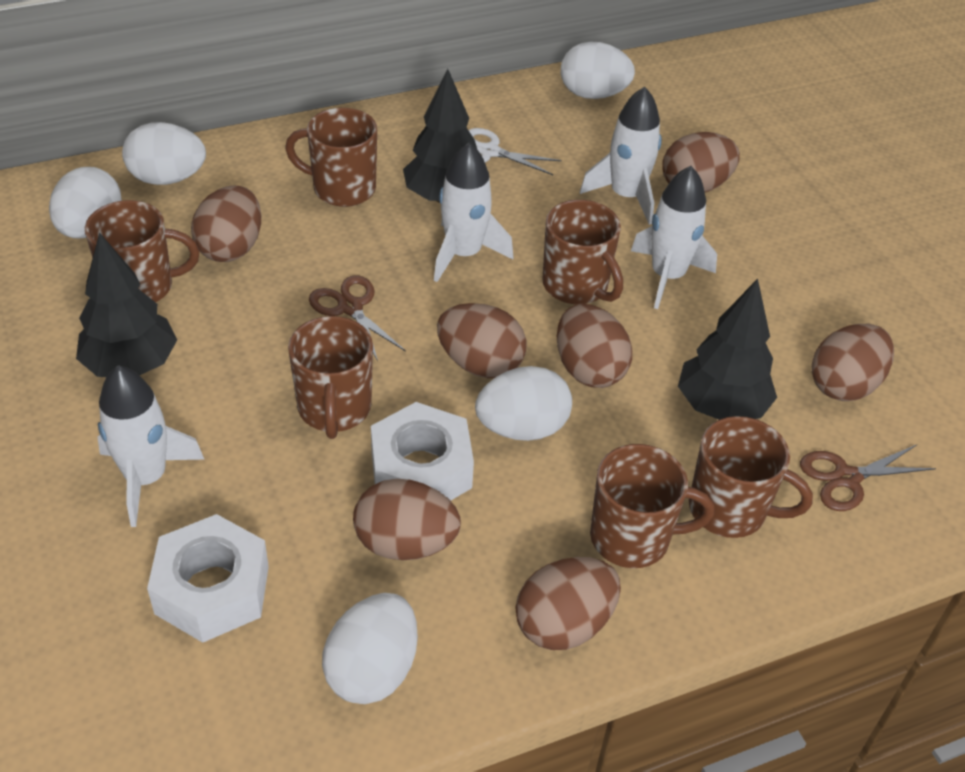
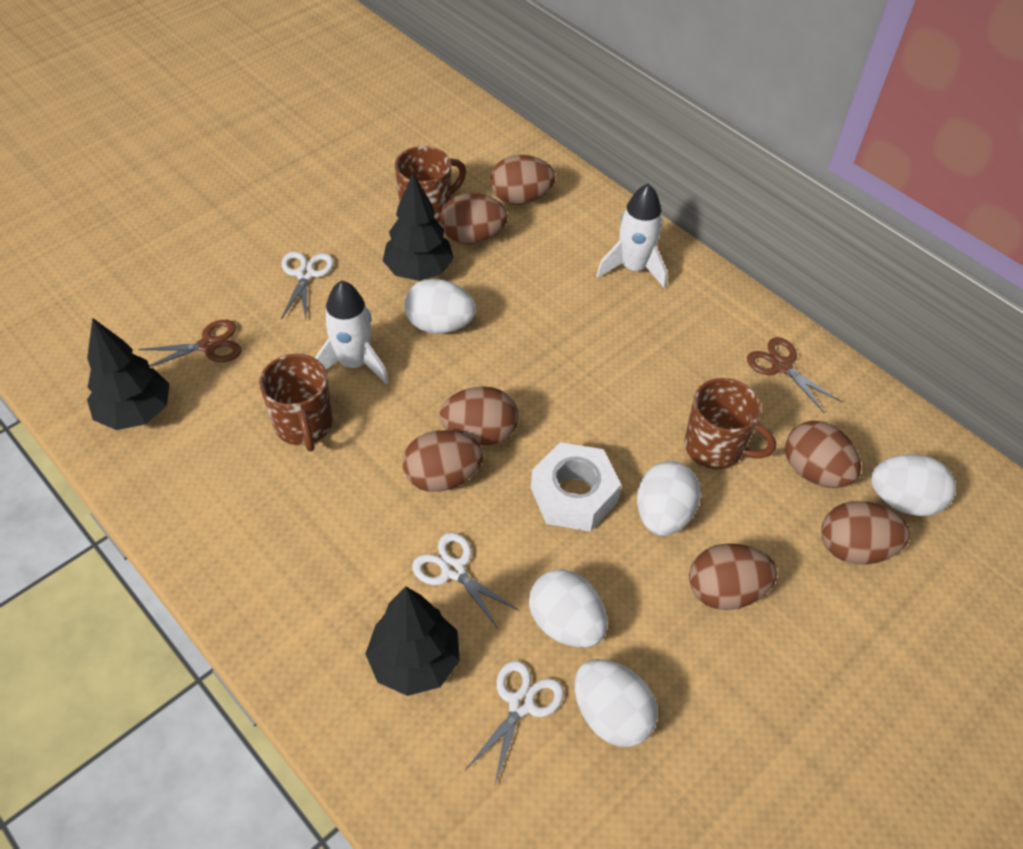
brown mug: [85,200,199,302] [285,108,377,207] [288,316,373,439] [542,200,623,304] [590,444,715,568] [689,416,813,538] = 6 -> [259,354,333,452] [395,146,466,223] [684,378,776,469] = 3
white nut: [147,514,269,643] [371,402,474,501] = 2 -> [531,442,621,532] = 1
white rocket: [97,365,205,527] [434,143,513,282] [580,87,662,225] [631,166,717,309] = 4 -> [315,280,389,384] [596,183,667,288] = 2
white scissors: [469,128,562,175] = 1 -> [281,252,334,319] [412,532,520,629] [465,661,564,787] = 3

